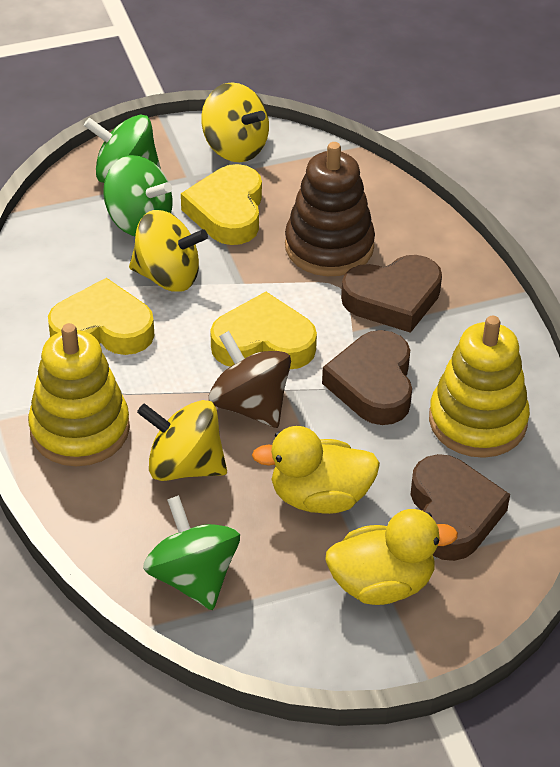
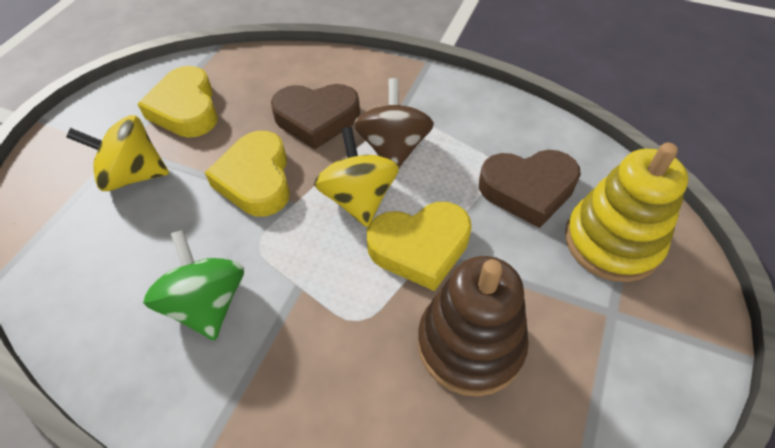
brown heart: [322,330,412,425] [341,255,442,333] [411,454,510,561] = 3 -> [271,84,360,149] [479,150,581,228] = 2
green spinning top: [84,114,161,183] [103,155,173,236] [143,495,240,610] = 3 -> [143,230,244,340] = 1
yellow duck: [252,426,380,514] [325,509,458,605] = 2 -> none = 0
yellow spinning top: [129,210,208,292] [137,400,227,481] [201,82,269,162] = 3 -> [66,115,169,191] [314,127,399,227] = 2
yellow stacking toy: [28,323,130,466] [429,316,530,458] = 2 -> [565,143,688,282] = 1

